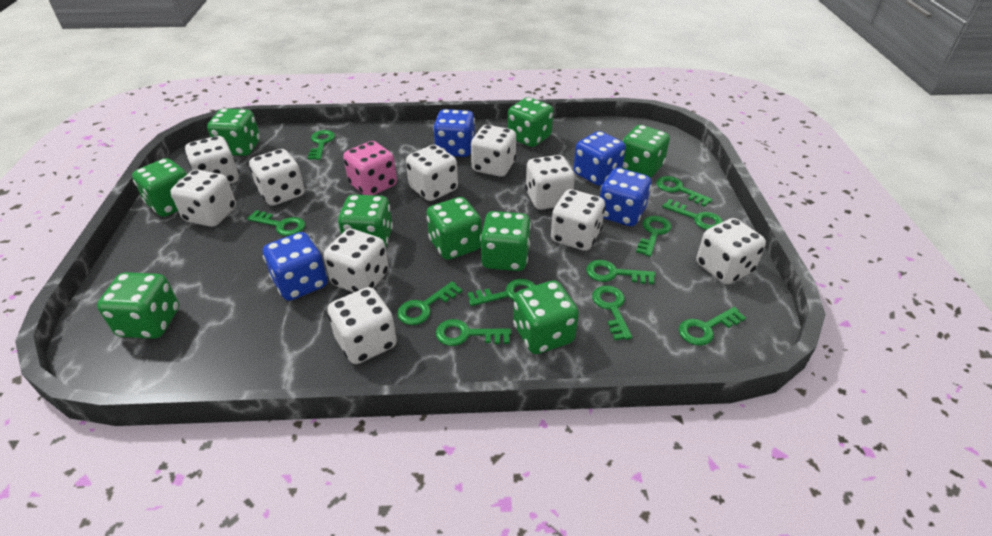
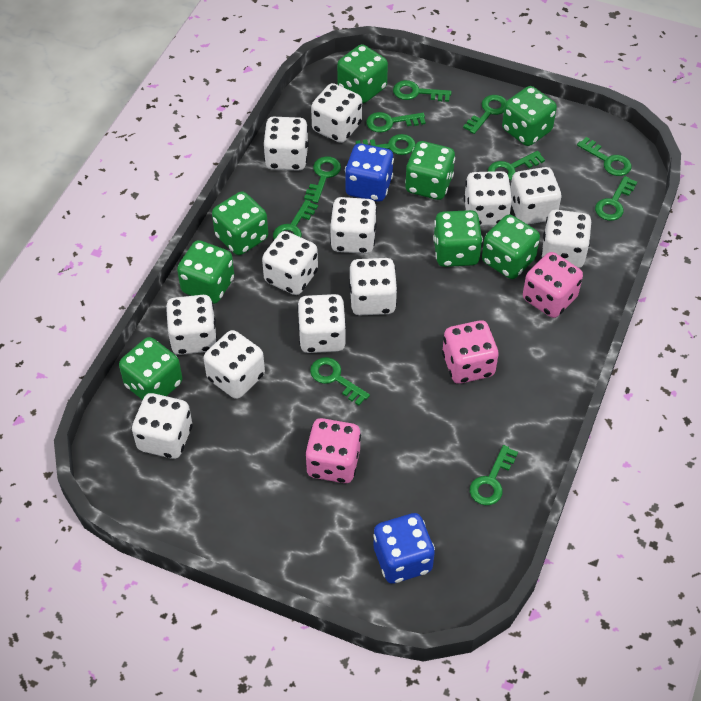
blue dice: [263,232,328,301] [433,109,475,157] [574,131,626,186] [600,168,652,226] = 4 -> [345,143,394,202] [373,513,435,584] = 2
green dice: [97,272,179,339] [132,158,187,217] [207,108,260,156] [338,195,393,248] [426,197,482,260] [480,211,531,271] [508,97,553,147] [513,280,579,354] [622,125,670,178] = 9 -> [119,337,182,400] [177,240,234,304] [212,192,268,255] [337,44,388,103] [405,141,455,200] [433,210,483,267] [482,215,540,279] [502,86,557,146] = 8
pink dice: [343,141,397,195] = 1 -> [305,418,361,483] [442,320,498,384] [523,252,583,318] = 3
white dice: [170,170,236,227] [185,136,239,184] [249,149,305,206] [324,229,389,292] [327,287,397,364] [406,145,458,201] [471,125,516,177] [525,155,575,210] [551,189,605,251] [696,218,766,284] = 10 -> [132,393,192,459] [166,295,217,355] [204,330,265,399] [262,231,318,295] [264,117,309,171] [297,294,346,353] [311,83,362,143] [330,197,377,254] [349,258,398,315] [464,171,512,226] [510,167,562,224] [541,209,591,268] = 12

